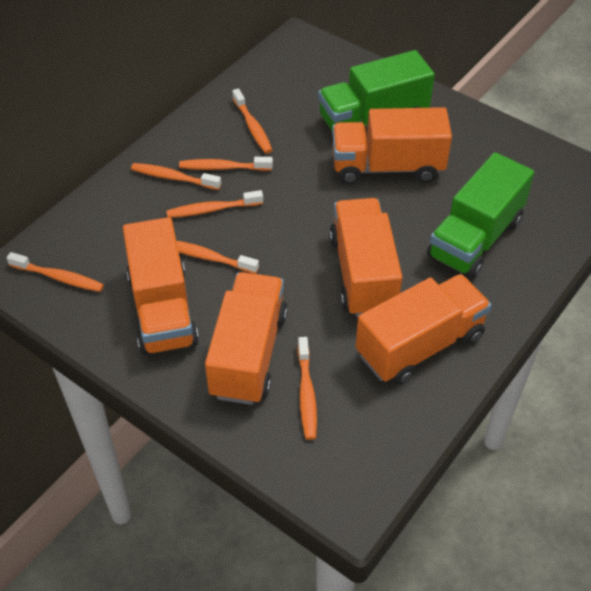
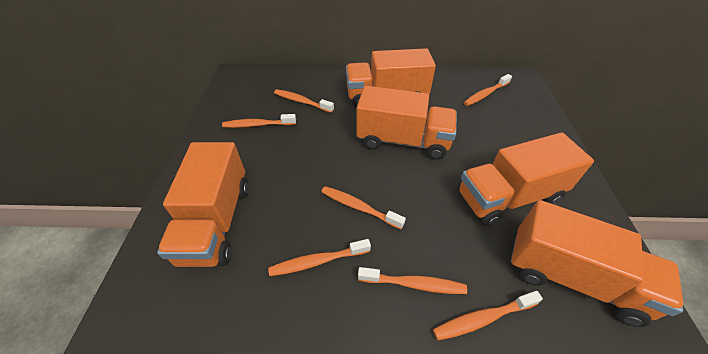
green truck: [318,50,435,131] [427,152,534,279] = 2 -> none = 0

